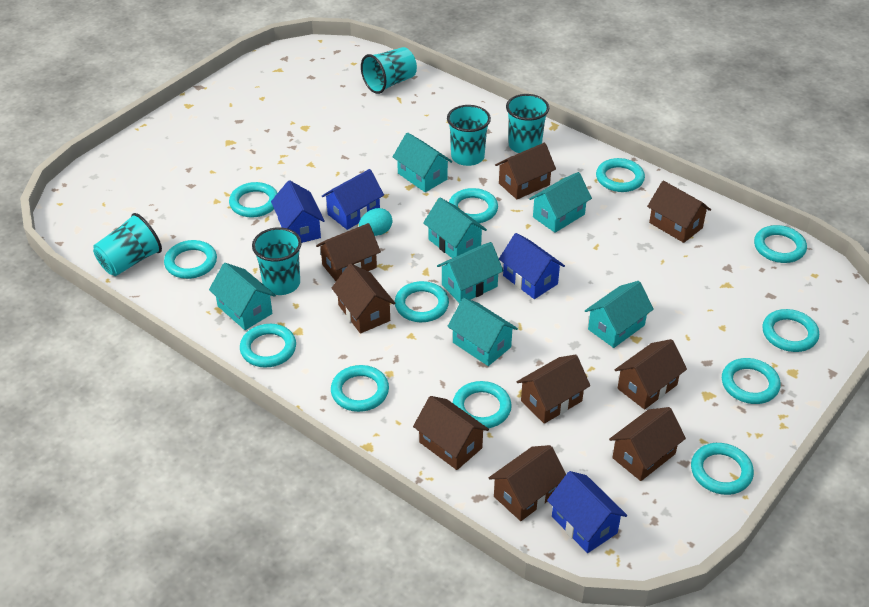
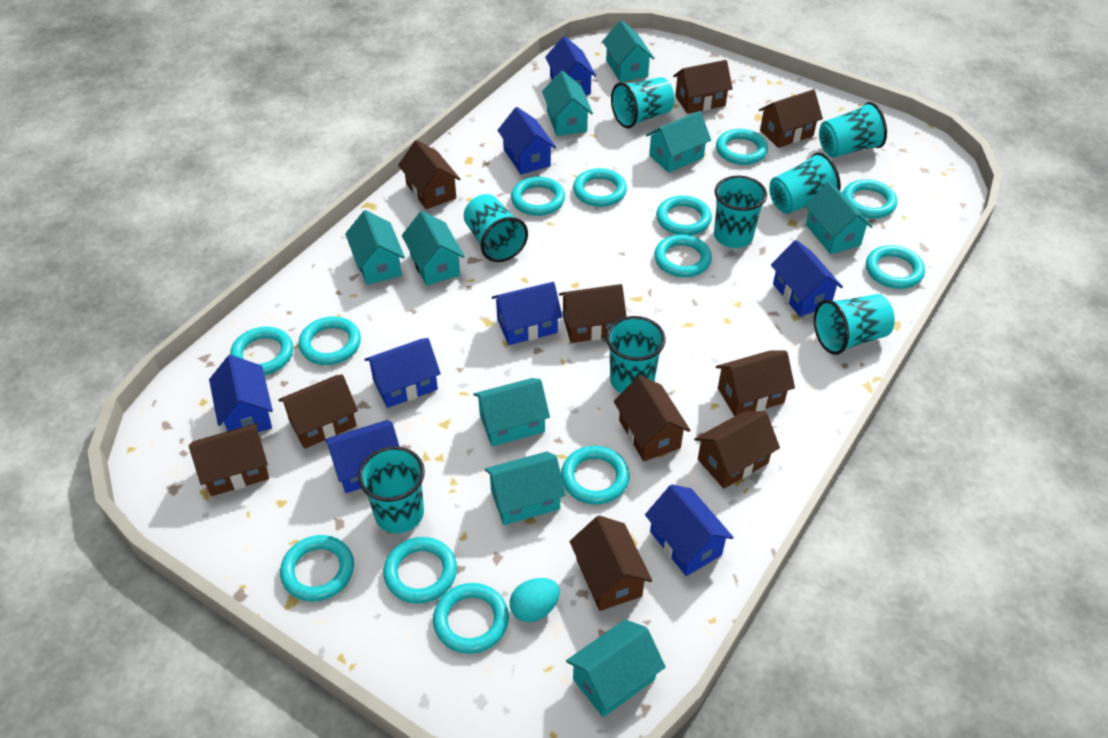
blue house: [271,180,325,243] [321,169,384,230] [499,233,565,299] [547,471,627,553] = 4 -> [209,355,273,432] [325,420,400,493] [365,338,441,408] [492,282,562,345] [497,107,556,175] [545,36,596,95] [645,484,734,576] [771,240,843,317] = 8
brown house: [316,223,381,281] [332,264,395,334] [413,396,489,470] [489,445,566,521] [495,143,556,199] [517,354,590,424] [609,407,686,481] [615,339,687,409] [647,181,711,243] = 9 -> [189,423,269,496] [278,375,358,449] [398,140,460,209] [559,284,627,343] [570,516,652,611] [614,375,691,461] [673,60,733,114] [694,411,780,489] [716,351,795,416] [759,89,823,148] = 10
turquoise cup: [93,213,162,276] [252,227,302,295] [361,47,417,94] [447,105,491,166] [506,94,549,153] = 5 -> [358,446,425,533] [464,194,528,262] [606,316,666,393] [611,77,675,129] [714,176,767,248] [769,152,841,214] [814,294,895,355] [819,102,887,158] = 8
turquoise house: [209,263,276,330] [393,132,453,192] [423,198,487,258] [437,242,503,303] [447,298,518,366] [529,172,592,233] [585,281,654,348] = 7 -> [345,210,405,285] [402,211,465,286] [474,378,550,446] [485,451,566,525] [542,71,593,136] [566,620,666,717] [602,20,655,82] [646,111,711,173] [804,182,873,254] = 9
turquoise ring: [164,240,217,279] [229,182,277,217] [240,324,296,367] [331,365,389,412] [395,281,449,322] [449,188,498,223] [453,381,512,428] [596,158,645,192] [691,443,754,495] [722,358,781,404] [754,225,807,263] [762,309,819,352] = 12 -> [230,327,293,375] [280,535,354,602] [299,316,361,365] [383,537,457,604] [433,583,509,654] [511,177,565,216] [561,446,630,505] [573,168,627,207] [654,234,712,277] [656,195,712,235] [716,129,768,165] [842,179,897,219] [866,245,925,289] = 13

